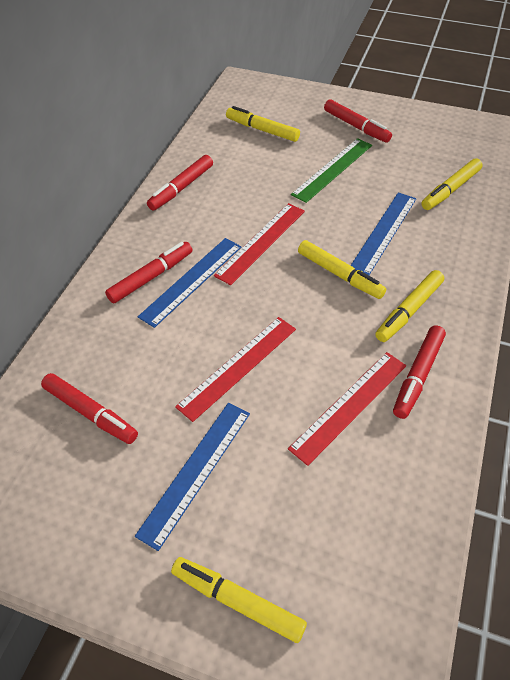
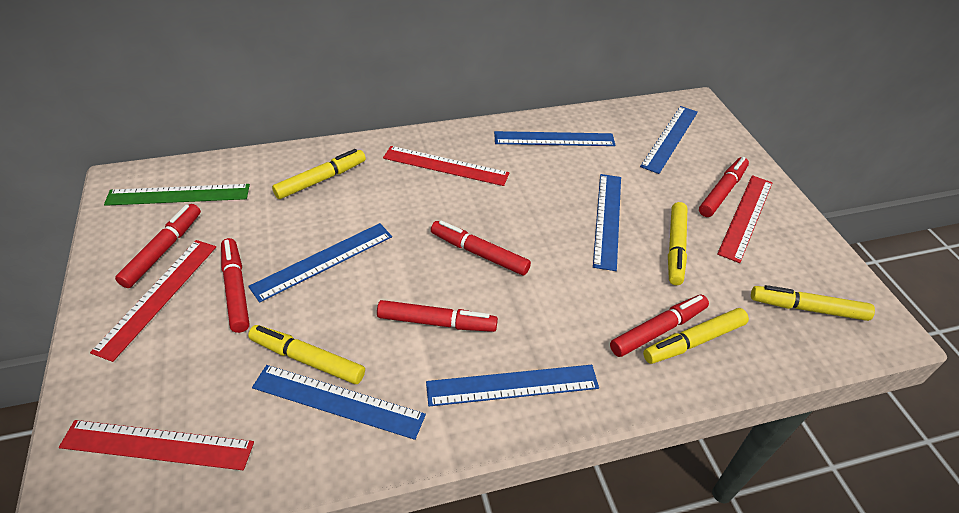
blue ruler: [135,403,250,551] [138,238,241,328] [350,192,416,275] = 3 -> [248,223,392,303] [252,365,426,440] [426,365,599,406] [494,131,616,146] [593,174,621,271] [640,106,698,174] = 6
red marker: [41,373,138,444] [105,242,193,303] [147,155,213,211] [324,99,392,143] [393,325,446,419] = 5 -> [115,204,201,288] [221,238,250,333] [377,300,498,332] [431,220,531,276] [610,295,709,357] [699,157,749,217] = 6
red ruler: [175,317,296,422] [214,203,305,285] [288,352,406,466] = 3 -> [59,420,254,470] [90,240,216,362] [383,146,509,186] [717,175,772,263] = 4

